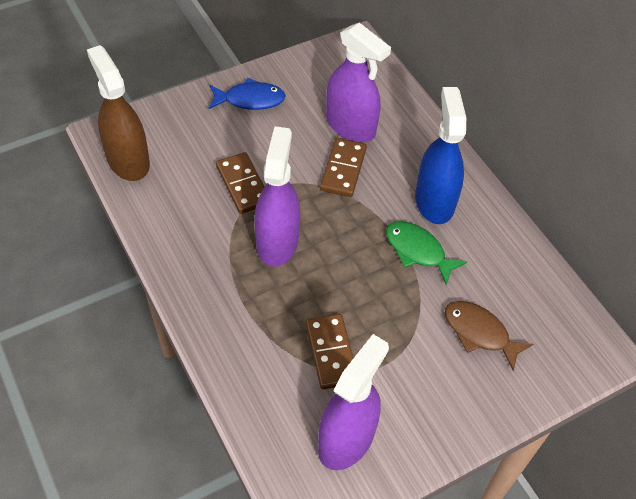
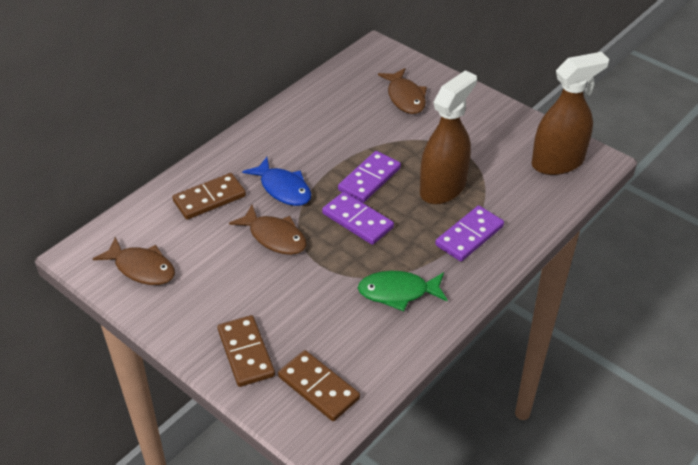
blue spray bottle: [415,87,466,224] = 1 -> none = 0
brown fish: [445,301,533,371] = 1 -> [93,237,175,285] [229,205,306,255] [378,68,427,114] = 3
brown spray bottle: [87,45,150,181] = 1 -> [420,70,477,204] [532,52,609,175] = 2
purple domino: none = 0 -> [322,192,394,245] [338,151,401,203] [435,206,504,261] = 3
purple spray bottle: [254,126,300,267] [318,334,389,470] [326,23,391,142] = 3 -> none = 0

